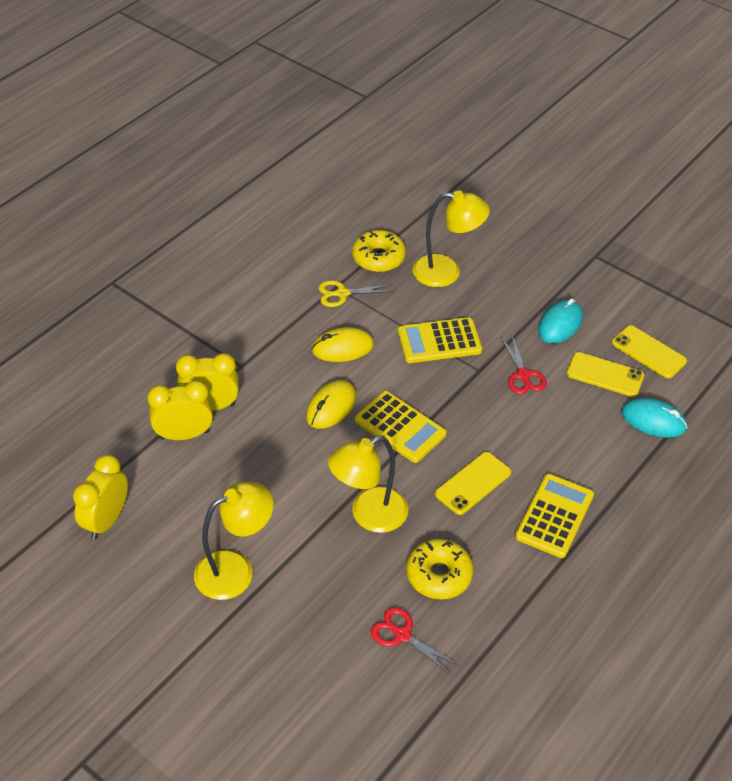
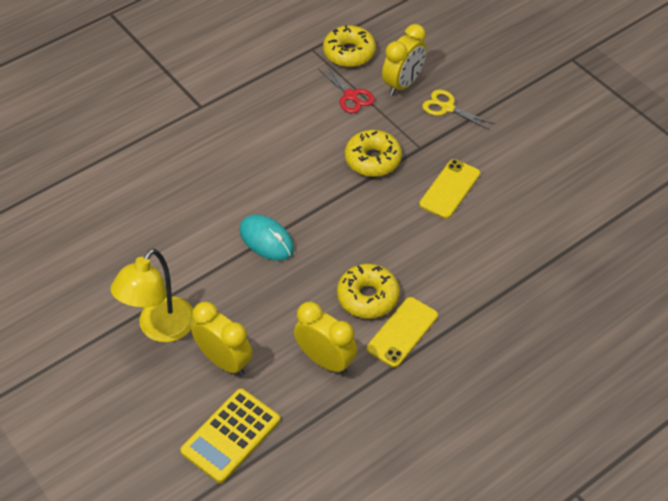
red scissors: [371,607,458,675] [501,335,547,394] = 2 -> [318,64,375,113] = 1
turquoise mouse: [538,298,583,343] [621,398,688,438] = 2 -> [239,214,294,261] = 1
yellow calculator: [355,391,447,463] [398,317,482,363] [515,474,594,558] = 3 -> [180,388,280,483] = 1
yellow donut: [352,230,406,272] [406,539,474,599] = 2 -> [323,25,376,67] [337,264,400,318] [345,130,402,177] = 3
yellow lamp: [194,482,274,600] [328,436,409,533] [413,190,490,287] = 3 -> [111,248,194,342] = 1
yellow mouse: [306,380,356,429] [311,327,374,362] = 2 -> none = 0
yellow phone: [435,452,511,515] [567,352,644,397] [612,325,687,378] = 3 -> [367,297,438,367] [419,159,480,219] = 2

